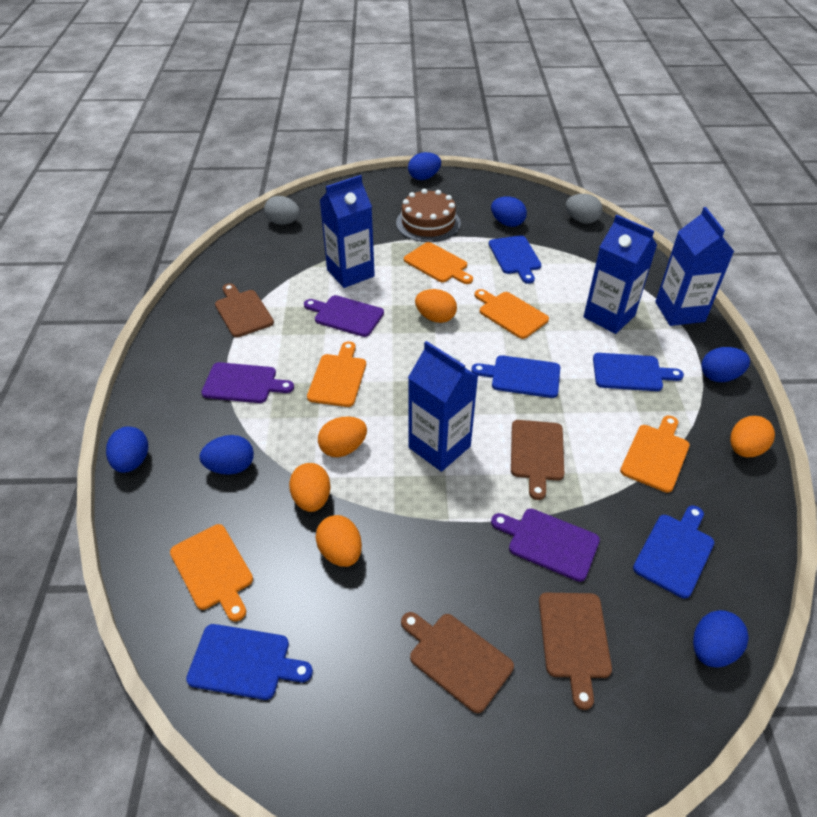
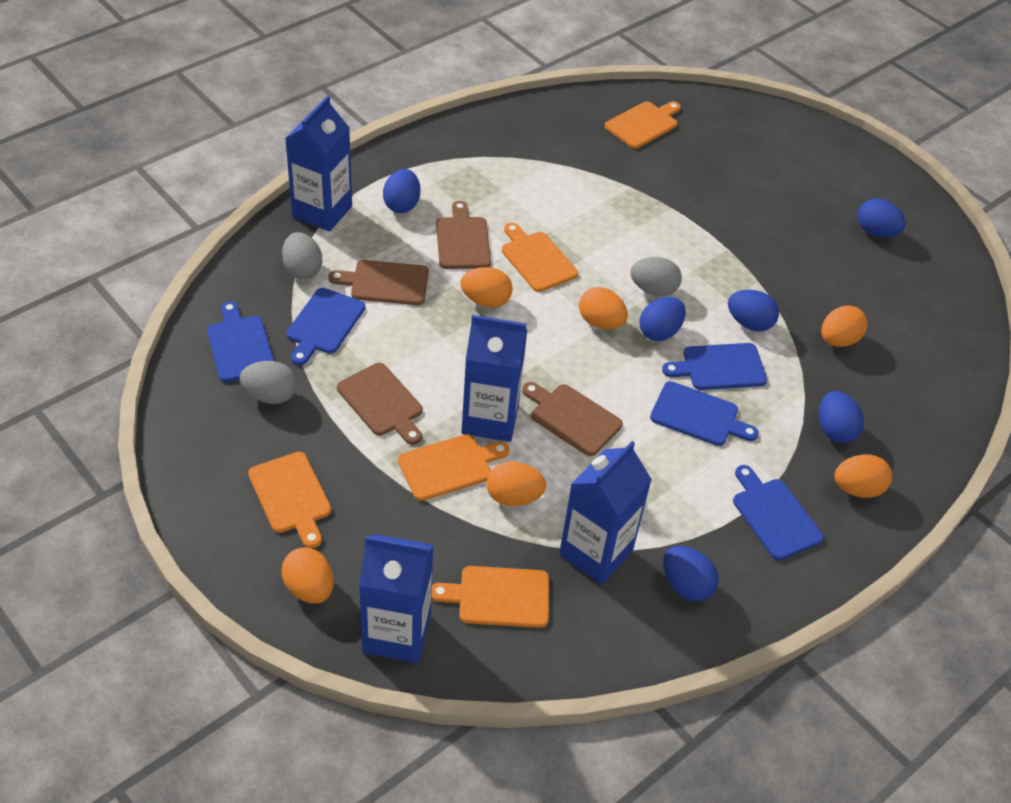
brown cake: [396,189,461,242] = 1 -> none = 0
grey egg: [264,196,300,225] [566,194,603,224] = 2 -> [240,361,297,404] [282,232,322,279] [630,257,682,296] = 3
orange egg: [289,463,331,512] [316,515,362,567] [318,416,367,457] [415,289,457,323] [730,416,775,457] = 5 -> [281,547,334,603] [460,267,513,307] [486,461,546,506] [579,287,628,329] [821,305,868,347] [834,454,892,498] = 6
purple cutting board: [201,362,294,403] [304,295,384,337] [491,509,600,582] = 3 -> none = 0

